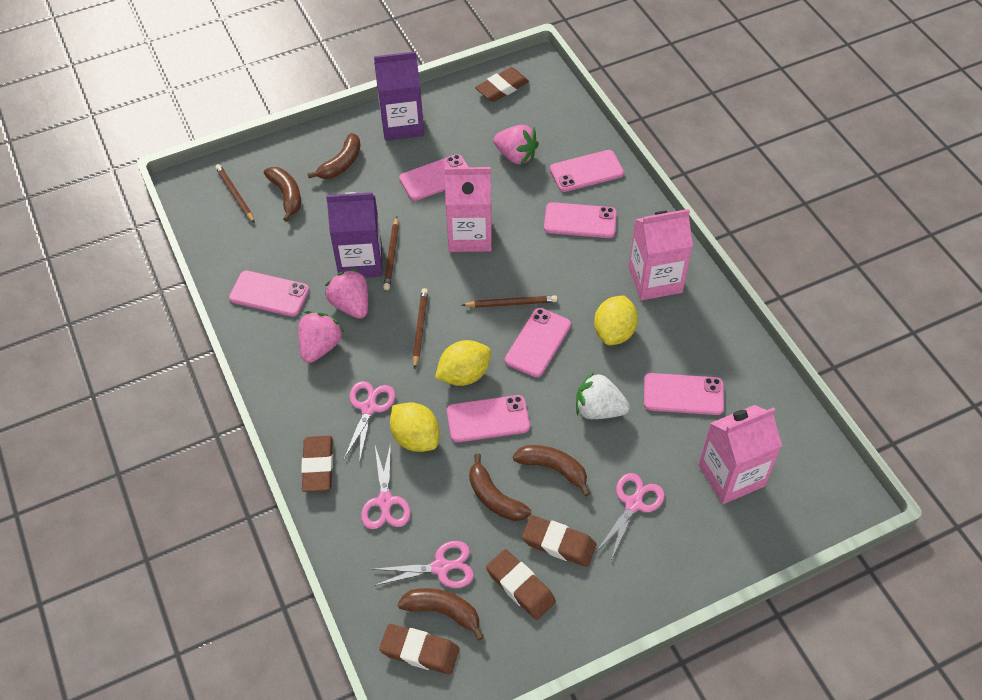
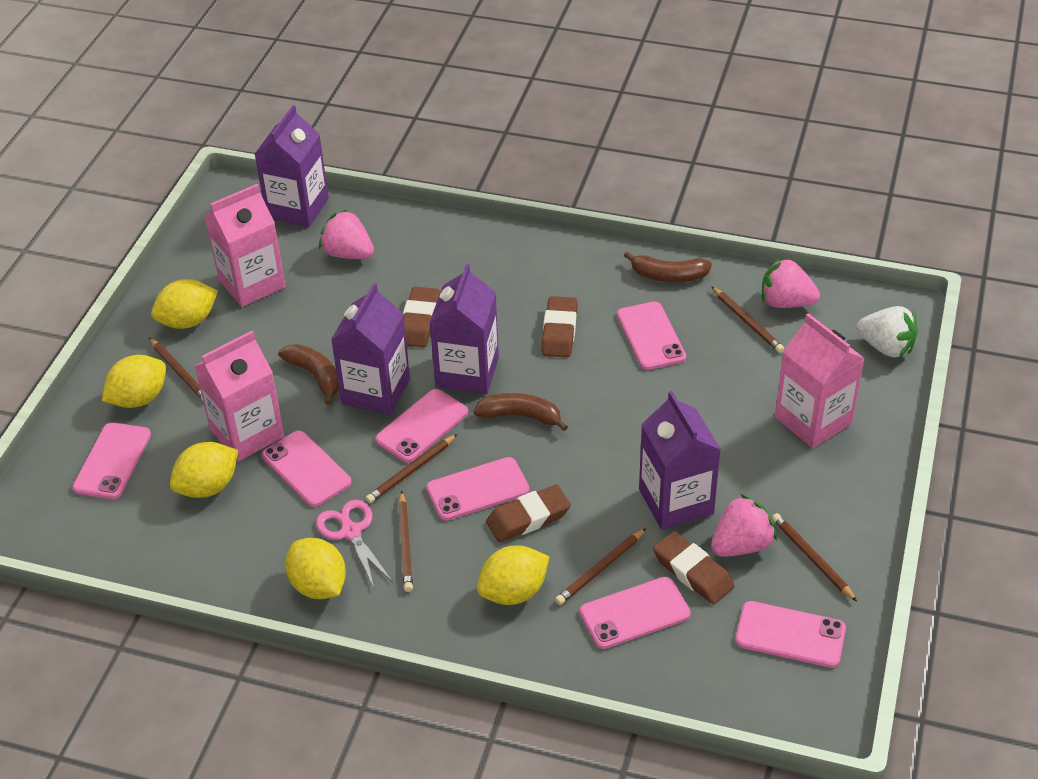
brown banana: [264,167,301,222] [307,133,361,179] [398,588,484,641] [469,454,531,521] [513,445,590,496] = 5 -> [278,344,339,405] [474,393,568,431] [624,251,712,282] = 3
brown eraser: [301,436,333,492] [379,624,459,674] [475,67,529,102] [486,549,556,620] [522,515,596,567] = 5 -> [403,287,440,348] [486,485,571,542] [541,296,578,358] [653,531,735,604] = 4
brown pencil: [215,164,255,223] [383,217,399,290] [413,288,428,369] [462,295,557,308] = 4 -> [149,338,203,401] [366,434,457,503] [398,491,413,592] [555,528,646,605] [711,286,784,353] [772,513,857,602] = 6
pink scissors: [344,381,396,463] [361,443,410,529] [372,541,474,588] [596,473,665,560] = 4 -> [316,500,393,588] = 1
purple carton: [326,192,383,278] [374,51,424,141] = 2 -> [255,105,329,227] [331,283,410,415] [429,264,499,394] [639,391,721,530] = 4
yellow lemon: [390,402,440,452] [435,340,491,386] [594,296,638,345] = 3 -> [102,355,166,408] [151,279,218,329] [170,442,238,498] [285,538,346,599] [477,545,549,605] = 5

